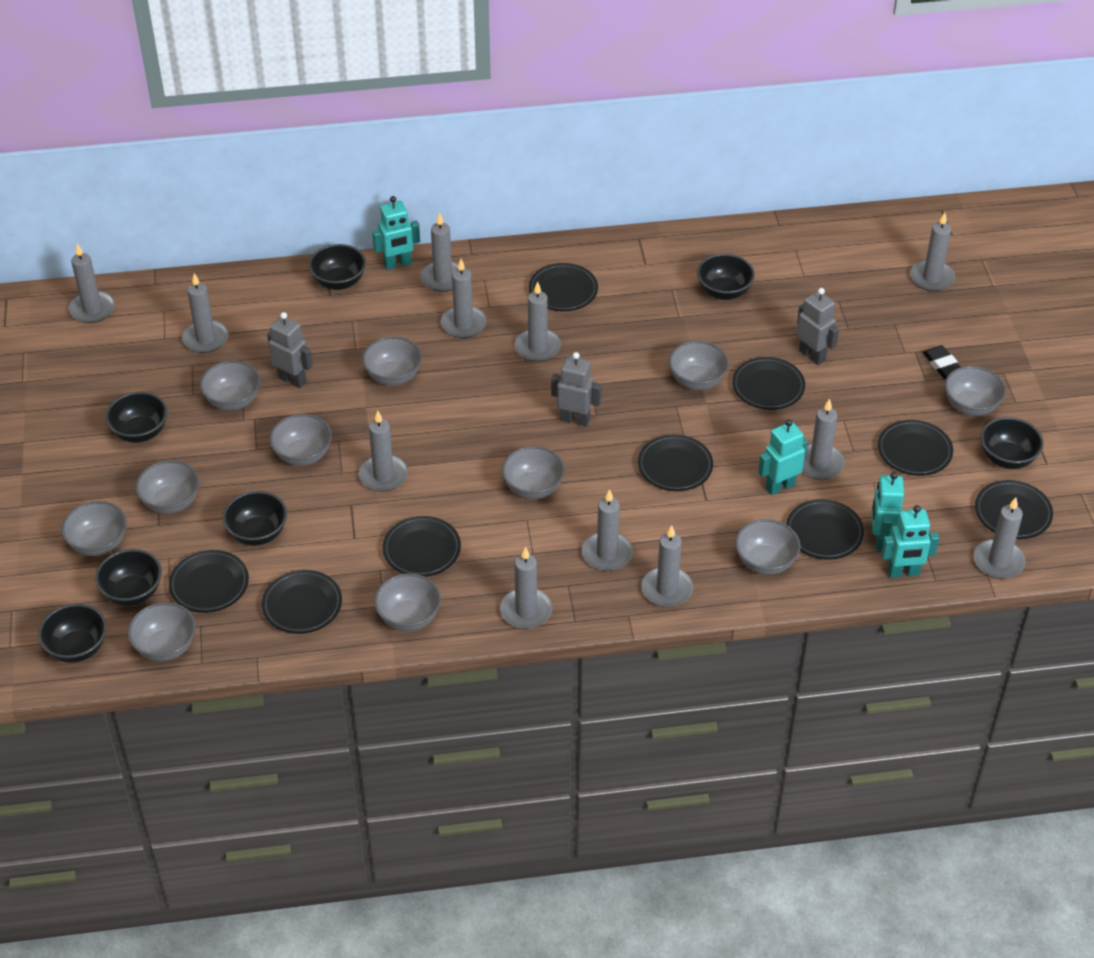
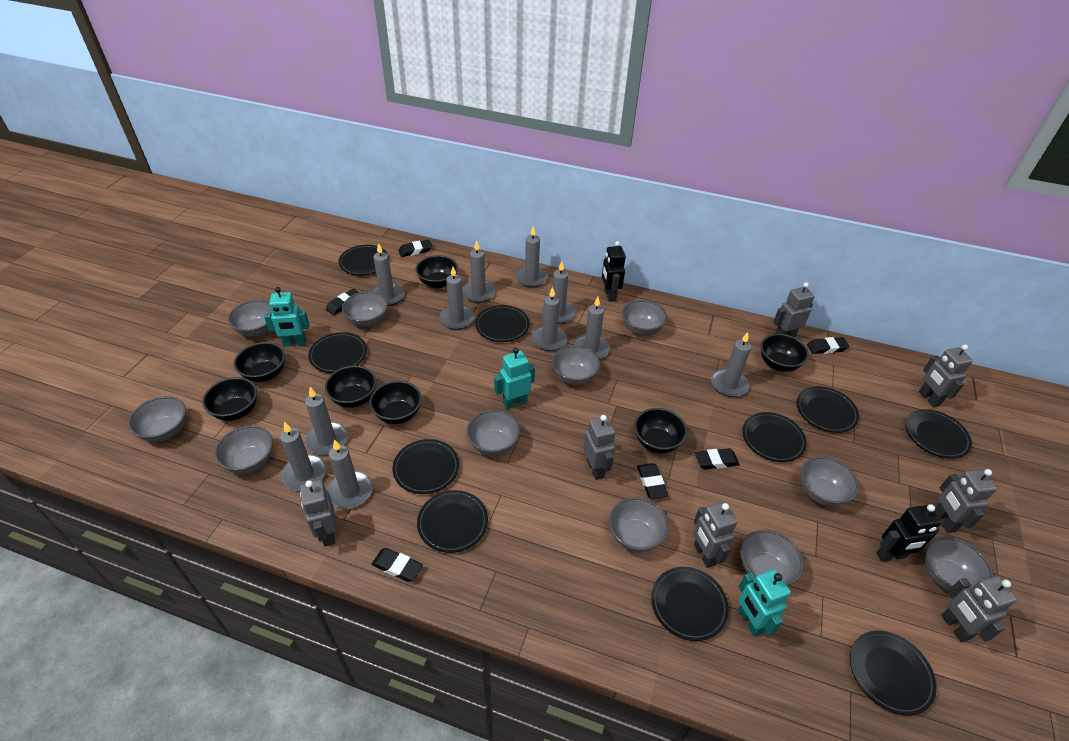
black eraser: [923,345,960,379] = 1 -> [326,289,359,316] [371,548,423,582] [398,240,432,257] [637,463,668,499] [695,448,740,469] [807,337,849,354] = 6
black plate: [169,550,249,613] [262,570,342,634] [383,516,461,577] [529,263,598,311] [638,434,713,491] [732,357,805,410] [786,499,864,560] [878,420,953,476] [975,480,1053,539] = 9 -> [308,332,367,373] [338,245,389,275] [392,439,459,494] [417,490,488,553] [475,305,529,342] [651,567,729,641] [742,412,807,462] [797,386,859,433] [850,631,937,716] [905,409,972,459] = 10
black robot: none = 0 -> [602,241,626,302] [876,504,941,562] = 2
grey candle: [69,244,115,323] [182,273,229,353] [359,411,408,492] [420,213,459,292] [441,259,487,338] [500,547,552,629] [515,282,561,362] [582,489,633,571] [642,525,693,607] [802,398,845,480] [910,213,955,292] [974,497,1026,579] = 12 -> [280,422,326,491] [305,387,348,455] [327,439,372,508] [371,243,404,306] [439,267,474,330] [462,240,495,303] [516,226,548,288] [532,287,567,351] [541,261,575,324] [574,297,610,359] [711,332,751,397] = 11
grey robot: [267,312,313,388] [551,352,602,427] [797,288,839,365] = 3 -> [300,480,337,547] [583,415,615,480] [693,502,738,568] [773,282,815,337] [919,345,973,407] [934,469,997,533] [941,576,1017,643] = 7
turquoise robot: [372,196,420,270] [758,419,808,495] [872,472,904,551] [881,505,939,578] = 4 -> [264,287,309,346] [494,348,535,409] [738,569,791,637] = 3

